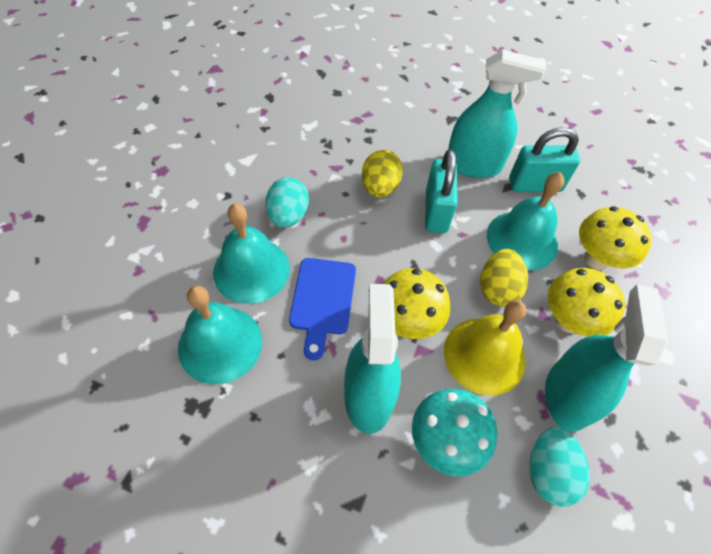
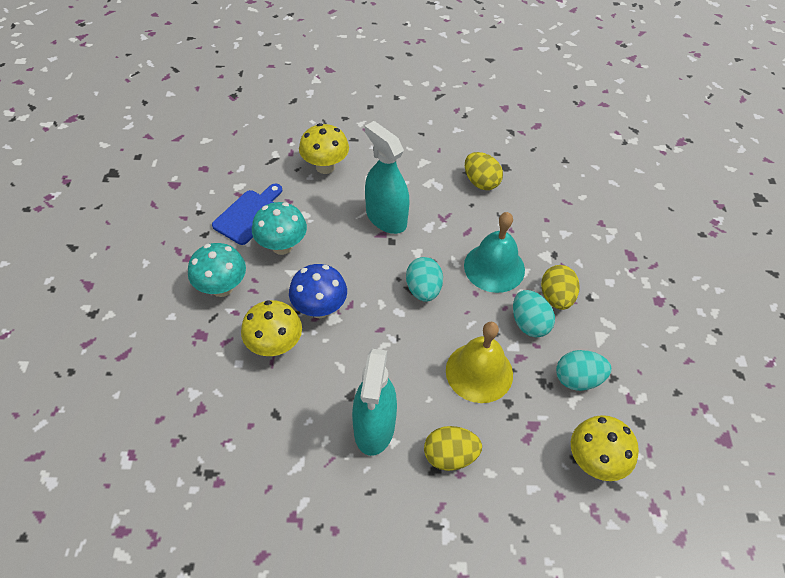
blue mushroom: none = 0 -> [289,264,347,318] = 1
turquoise bell: [178,286,262,384] [213,203,290,304] [487,172,565,270] = 3 -> [464,212,525,293] = 1
turquoise egg: [265,177,309,228] [529,427,590,507] = 2 -> [406,257,443,302] [513,290,555,337] [556,350,611,391] = 3
turquoise mushroom: [412,389,497,476] = 1 -> [188,243,246,297] [252,202,307,255] = 2
turquoise padlock: [425,149,458,233] [509,127,580,192] = 2 -> none = 0
turquoise spray bottle: [344,284,401,434] [448,50,546,178] [545,284,668,432] = 3 -> [352,349,397,456] [365,121,410,234] = 2
yellow egg: [362,150,403,198] [480,249,528,307] = 2 -> [424,426,482,471] [465,152,503,190] [541,265,580,310] = 3

